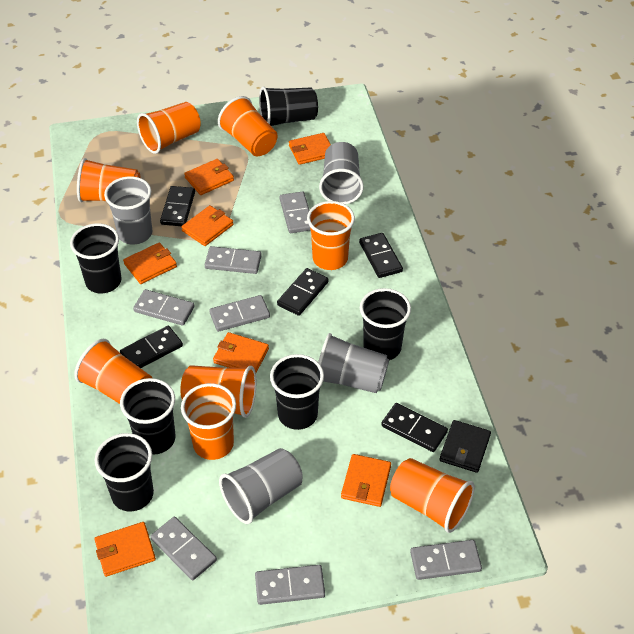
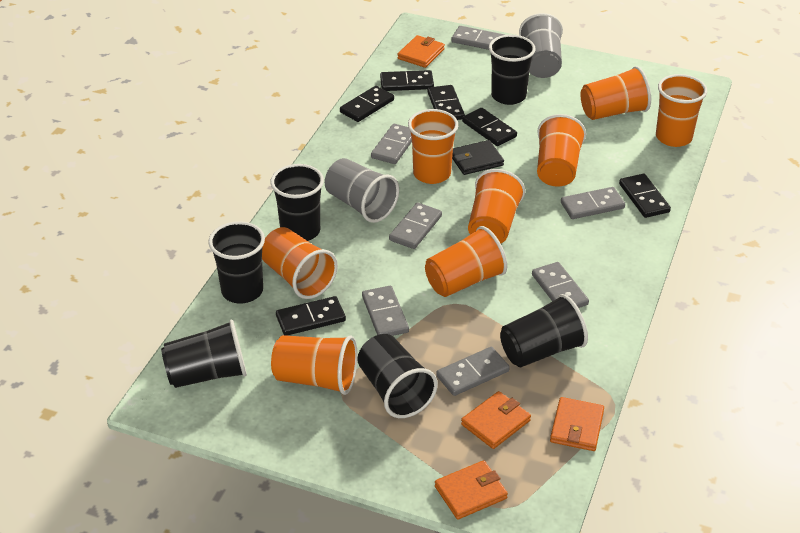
black domino: [120,326,183,368] [160,186,195,226] [277,268,329,316] [359,233,403,278] [381,403,448,452] = 5 -> [276,296,346,336] [340,86,394,122] [380,70,434,91] [428,85,465,120] [462,108,517,146] [619,174,671,218] = 6
grey cup: [104,176,152,245] [219,448,303,524] [318,333,389,393] [319,142,364,204] = 4 -> [325,158,399,223] [519,13,563,78] = 2
orange wallet: [94,522,156,577] [123,243,177,284] [181,205,233,246] [184,159,234,195] [213,332,269,373] [289,133,331,165] [341,454,391,507] = 7 -> [397,35,445,68] [435,460,508,520] [461,391,531,449] [550,397,604,451] = 4

